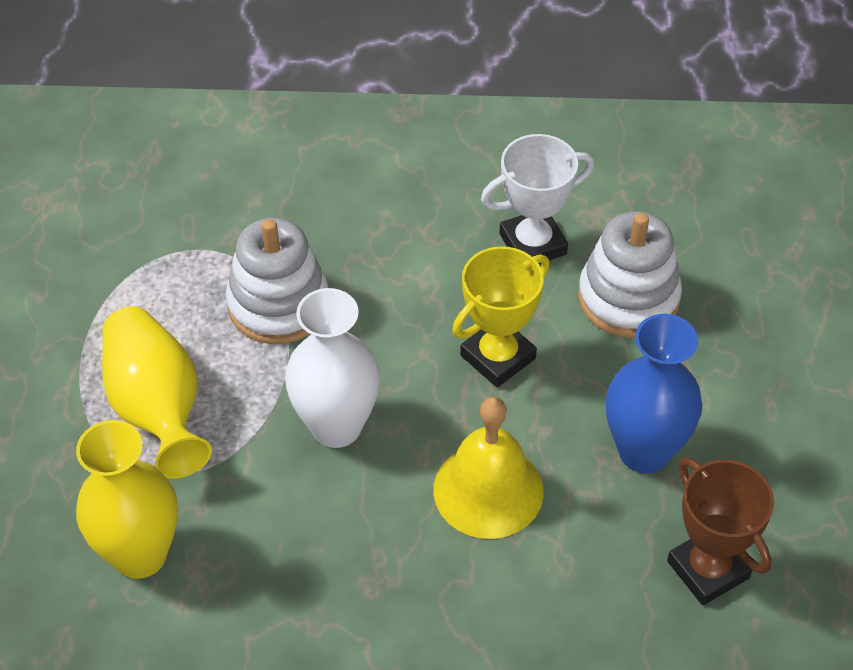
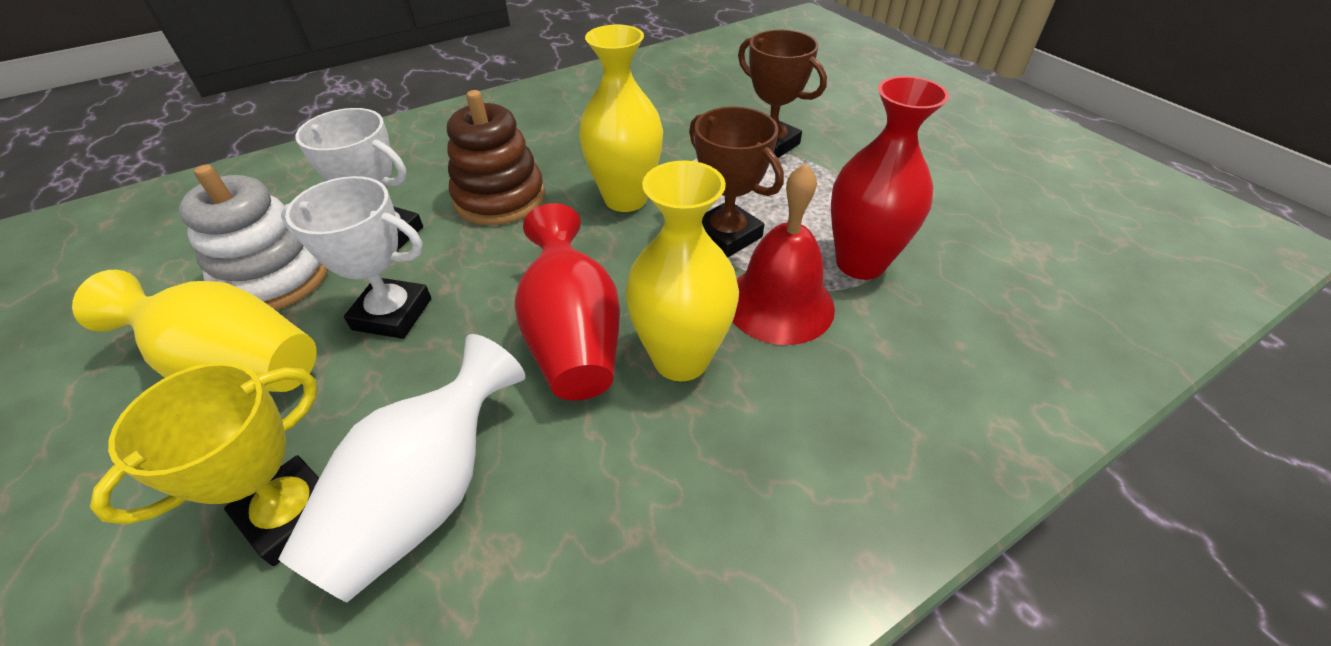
blue vase: [606,314,702,473] = 1 -> none = 0
brown stacking toy: none = 0 -> [447,90,545,225] = 1
brown trophy: [667,458,774,605] = 1 -> [689,106,784,258] [738,30,827,158] = 2
red bell: none = 0 -> [732,163,835,345] = 1
red vase: none = 0 -> [514,203,620,401] [831,76,949,280] = 2
white stacking toy: [226,218,328,344] [578,212,682,338] = 2 -> [179,164,328,310] = 1
white trophy: [481,134,594,264] = 1 -> [281,176,431,339] [295,108,423,251] = 2
yellow bell: [433,397,543,539] = 1 -> none = 0
yellow vase: [76,420,178,579] [102,307,212,479] = 2 -> [72,270,317,392] [579,25,663,212] [625,160,739,381] = 3

